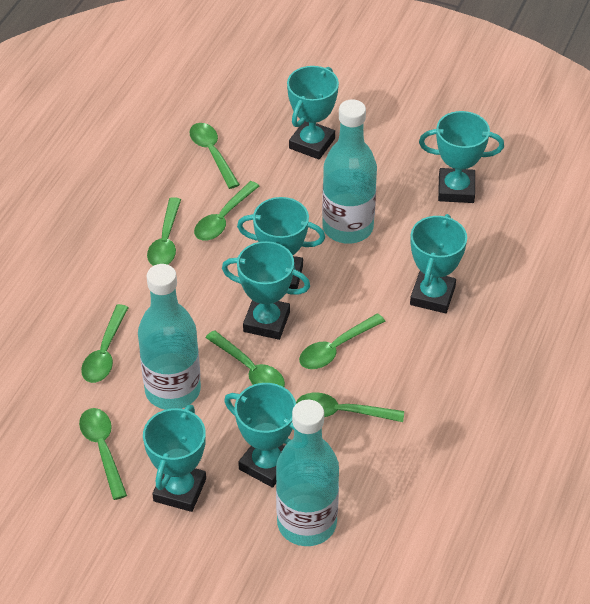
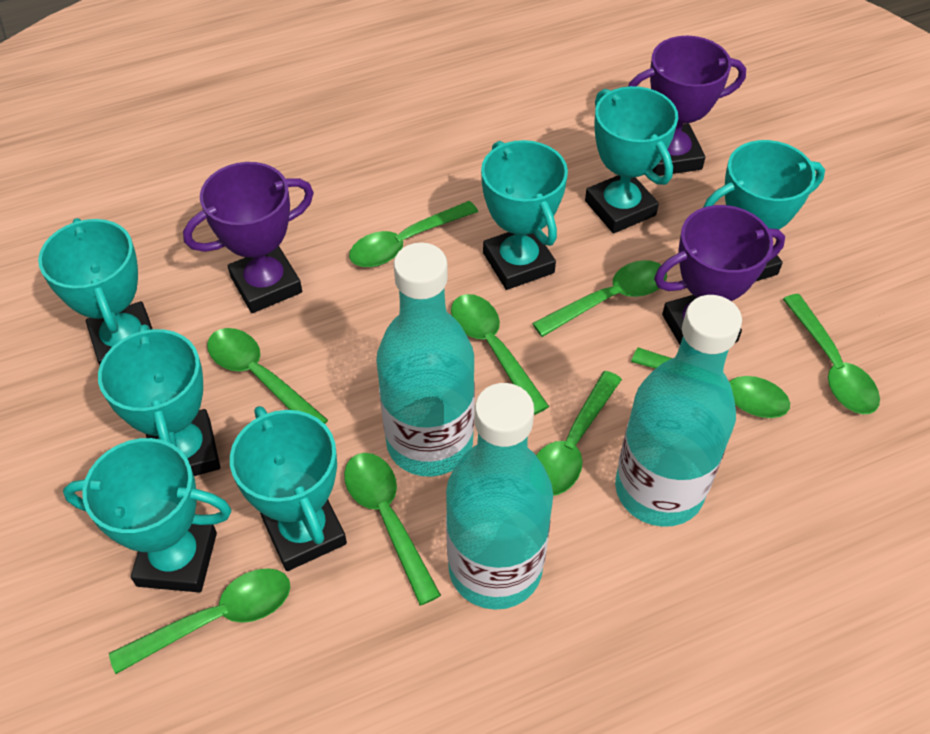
green spoon: [79,408,127,500] [81,304,129,383] [147,197,181,266] [189,123,240,189] [194,181,259,241] [205,330,285,387] [296,393,404,422] [299,313,385,369] = 8 -> [109,568,290,674] [207,328,328,424] [344,453,441,605] [349,201,478,267] [451,294,549,415] [532,260,667,337] [536,371,622,496] [631,347,790,418] [783,294,880,414] = 9
purple trophy: none = 0 -> [183,162,314,313] [628,36,746,176] [654,205,785,344] = 3

